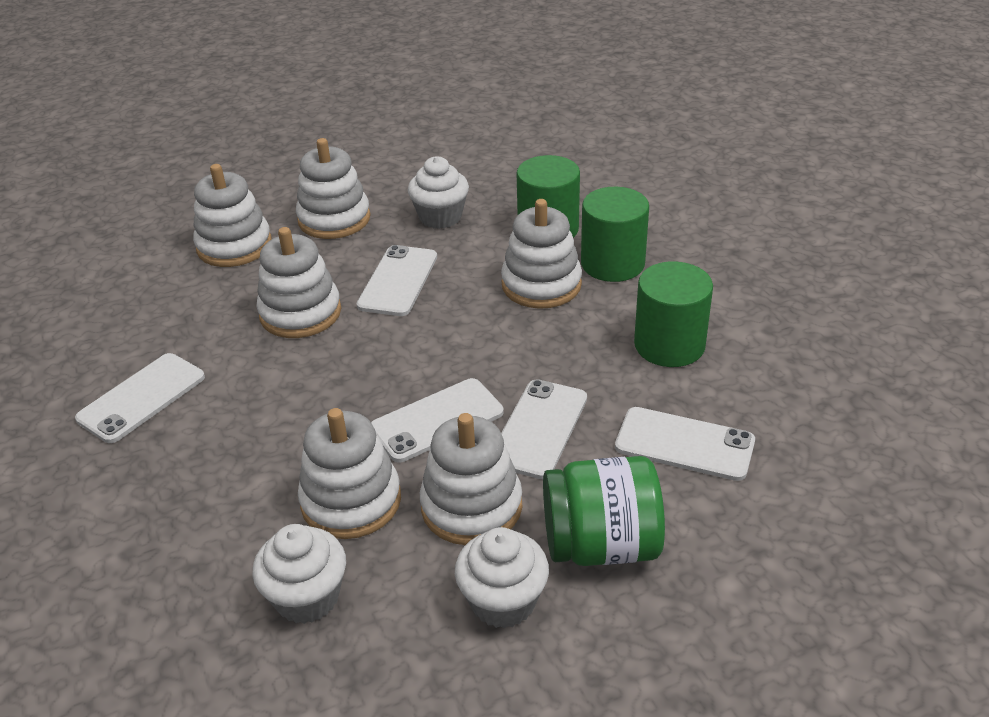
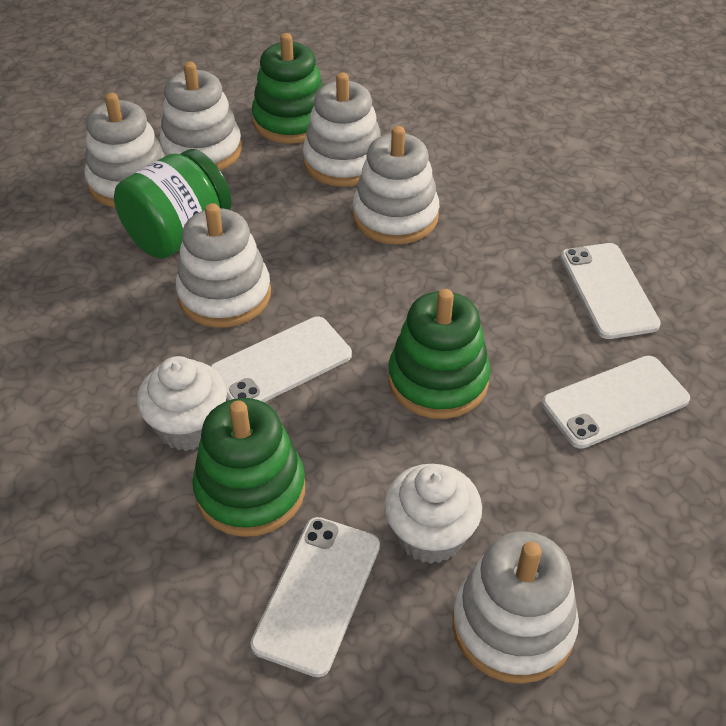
green cylinder: [517,155,580,238] [581,187,649,282] [634,261,713,367] = 3 -> none = 0
green stacking toy: none = 0 -> [192,398,305,537] [252,33,324,144] [388,289,491,419] = 3
white cupcake: [252,524,346,624] [408,157,469,229] [455,527,549,628] = 3 -> [137,356,227,451] [384,464,482,564] = 2
white phone: [75,353,205,443] [357,245,437,316] [371,378,504,462] [501,379,587,479] [615,407,755,481] = 5 -> [211,317,352,402] [250,517,380,677] [542,356,690,449] [560,243,661,339] = 4

